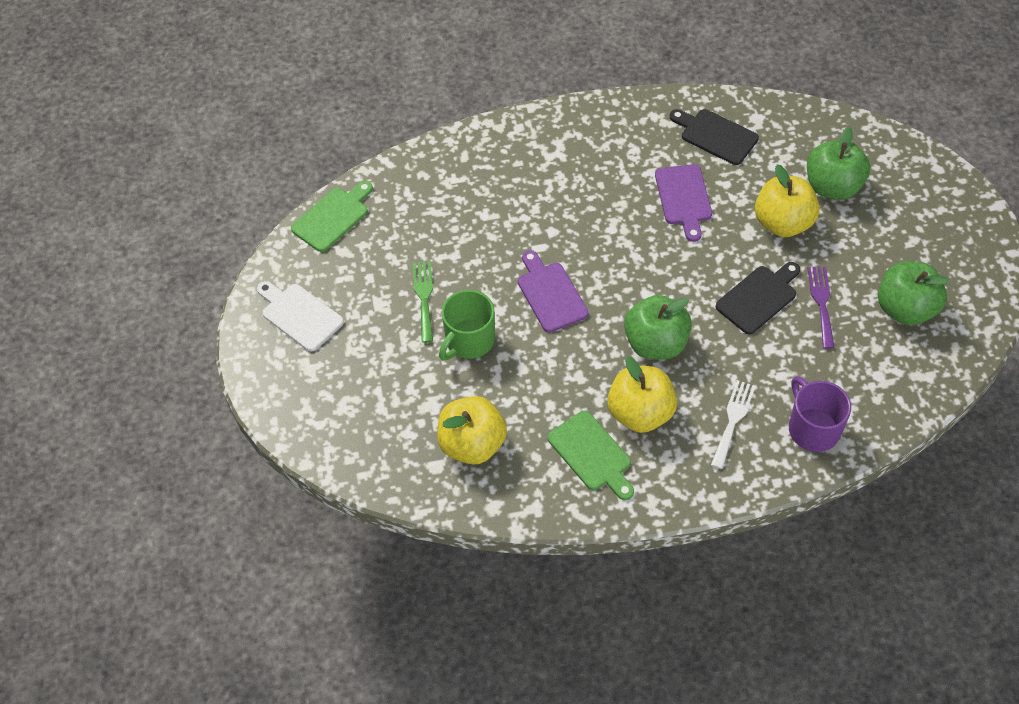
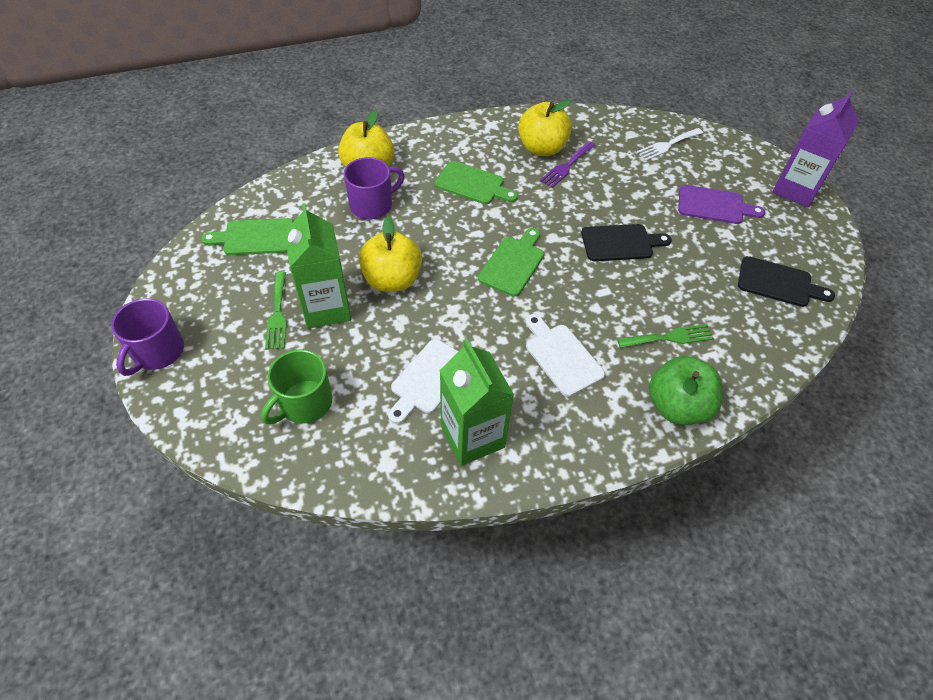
green apple: [624,295,692,360] [807,126,870,200] [878,261,950,326] = 3 -> [649,356,722,425] = 1
green carton: none = 0 -> [285,203,351,329] [440,339,514,466] = 2
green cutting board: [291,181,373,252] [548,411,634,500] = 2 -> [201,218,293,255] [434,161,518,204] [478,228,544,297] = 3
green fork: [413,261,433,343] = 1 -> [265,271,287,350] [617,324,714,348] = 2
purple carton: none = 0 -> [772,90,859,207] = 1
purple cutting board: [518,250,589,332] [655,164,712,242] = 2 -> [678,185,765,224] = 1
purple mug: [789,376,851,452] = 1 -> [111,298,184,376] [344,157,405,219] = 2
white cutting board: [257,281,344,351] = 1 -> [388,339,459,424] [526,314,605,397] = 2

